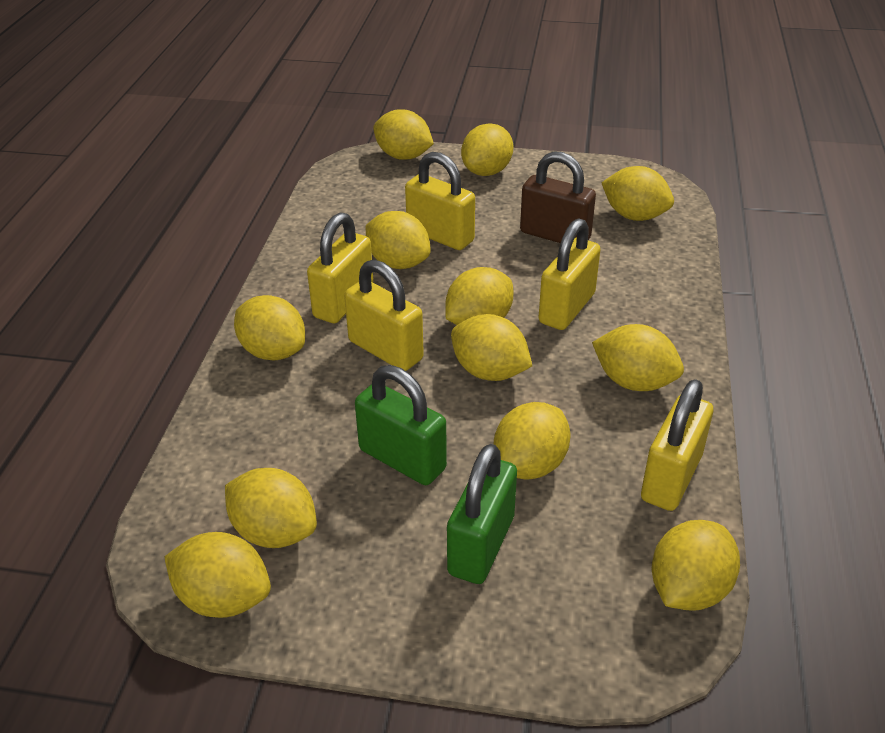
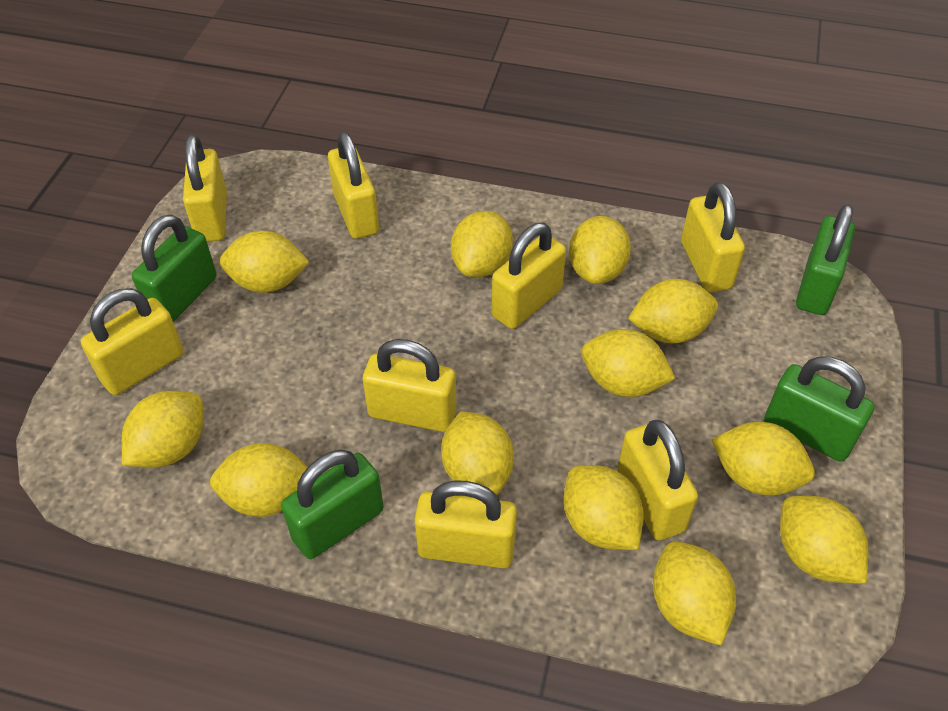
brown padlock: [520,152,596,243] = 1 -> none = 0
green padlock: [355,365,447,485] [447,444,517,584] = 2 -> [132,214,216,322] [281,449,384,559] [764,356,874,462] [796,204,855,315] = 4
yellow padlock: [307,213,374,323] [344,260,424,371] [405,152,475,250] [538,218,601,330] [641,379,713,511] = 5 -> [81,288,184,395] [183,135,227,242] [328,132,379,239] [363,339,457,432] [415,481,517,568] [492,223,566,329] [618,420,698,540] [681,182,745,292] = 8

